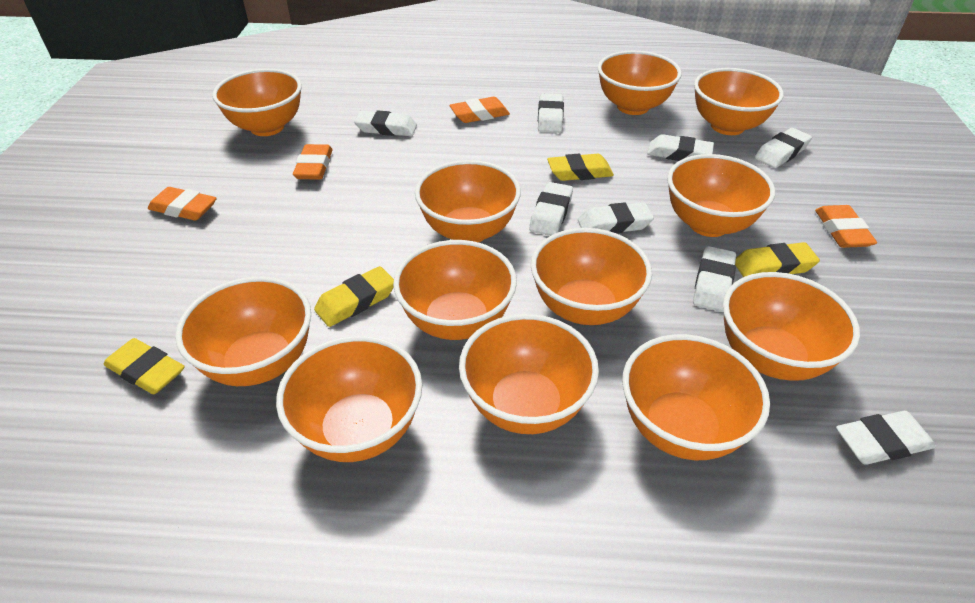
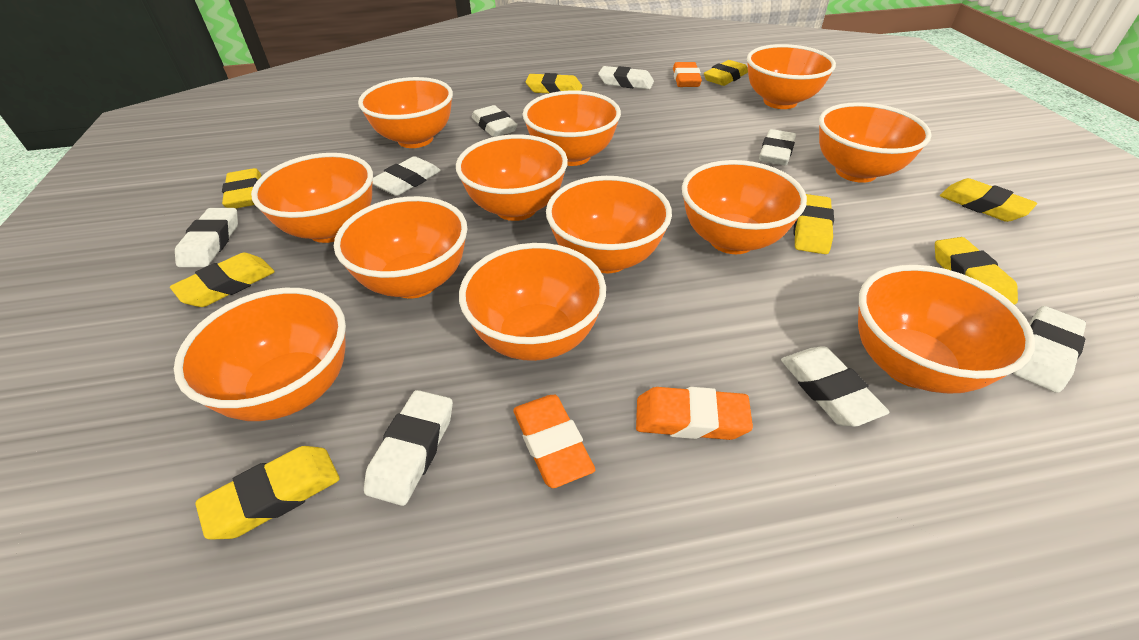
orange eraser: [148,187,217,221] [293,144,333,180] [450,97,510,123] [815,205,877,248] = 4 -> [513,395,595,488] [636,387,753,440] [673,62,702,87] = 3
yellow eraser: [104,338,185,394] [314,266,394,327] [547,154,614,181] [735,242,820,277] = 4 -> [170,253,275,307] [195,446,339,540] [222,168,261,208] [526,73,582,93] [704,60,748,86] [794,194,834,254] [935,237,1018,305] [940,178,1037,222] = 8

